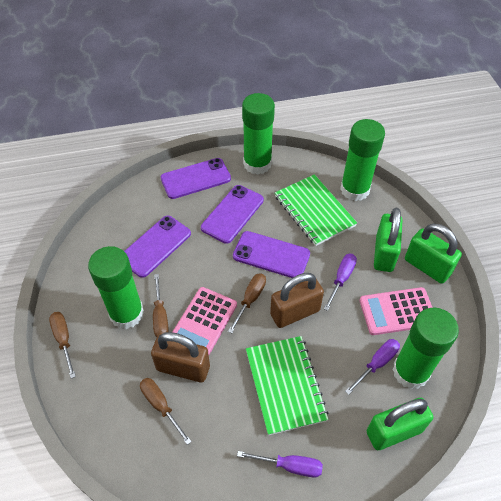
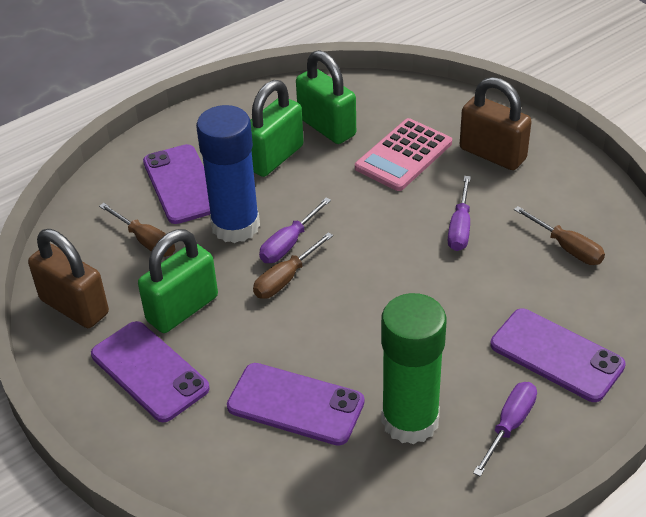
blue glue stick: none = 0 -> [196,105,260,243] = 1
brown screwdriver: [49,312,76,379] [140,378,192,445] [153,274,169,337] [228,273,266,333] = 4 -> [99,203,175,257] [253,232,333,299] [514,206,605,265] = 3
green glue stick: [88,246,144,329] [242,93,275,175] [340,119,385,201] [392,308,459,389] = 4 -> [381,293,446,444] = 1
green notebook: [246,336,329,435] [275,174,357,246] = 2 -> none = 0
pink calculator: [172,287,237,355] [359,287,433,335] = 2 -> [355,118,452,191] = 1

